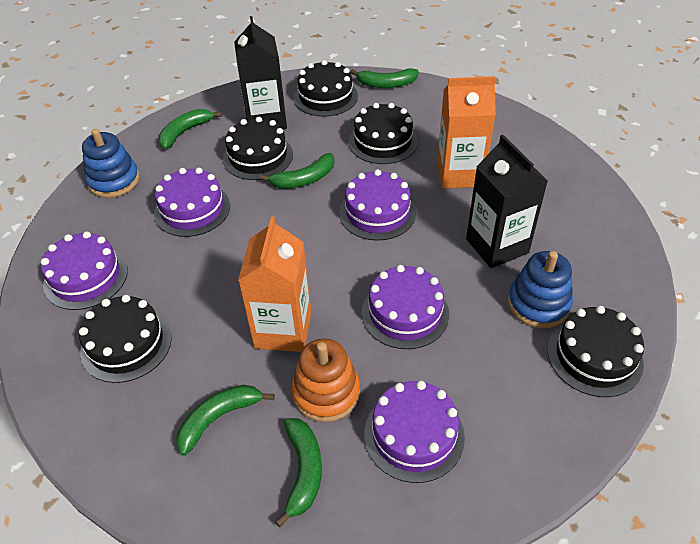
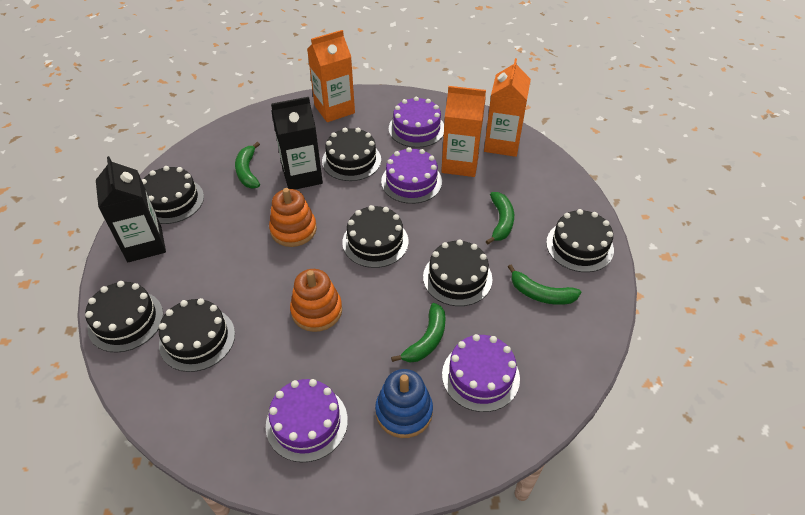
black cake: [79,295,172,383] [223,117,293,180] [294,60,358,117] [349,103,418,164] [548,306,644,397] = 5 -> [85,281,163,353] [142,166,204,224] [159,298,235,372] [322,128,381,181] [342,205,409,268] [423,239,492,306] [546,209,614,272] = 7
blue stacking toy: [82,129,140,198] [508,251,573,328] = 2 -> [375,369,433,438] = 1
green banana: [159,109,222,149] [176,385,275,456] [260,153,335,189] [275,418,322,527] [350,68,419,88] = 5 -> [235,142,260,188] [391,303,446,363] [486,192,514,244] [508,265,581,305] = 4
orange carton: [238,216,311,352] [437,76,496,188] = 2 -> [307,30,355,122] [441,86,486,177] [484,58,531,157] = 3
orange stacking toy: [291,339,360,422] = 1 -> [269,188,317,247] [290,269,342,332] = 2
purple cake: [41,232,128,310] [154,168,230,237] [339,169,416,241] [362,265,449,349] [364,381,465,483] = 5 -> [266,379,348,462] [381,147,442,204] [389,97,444,148] [442,334,520,412] = 4

